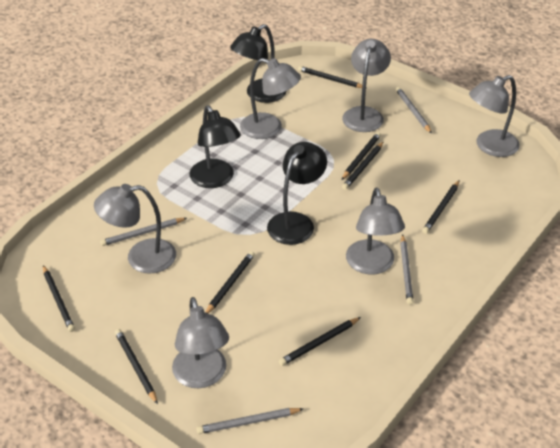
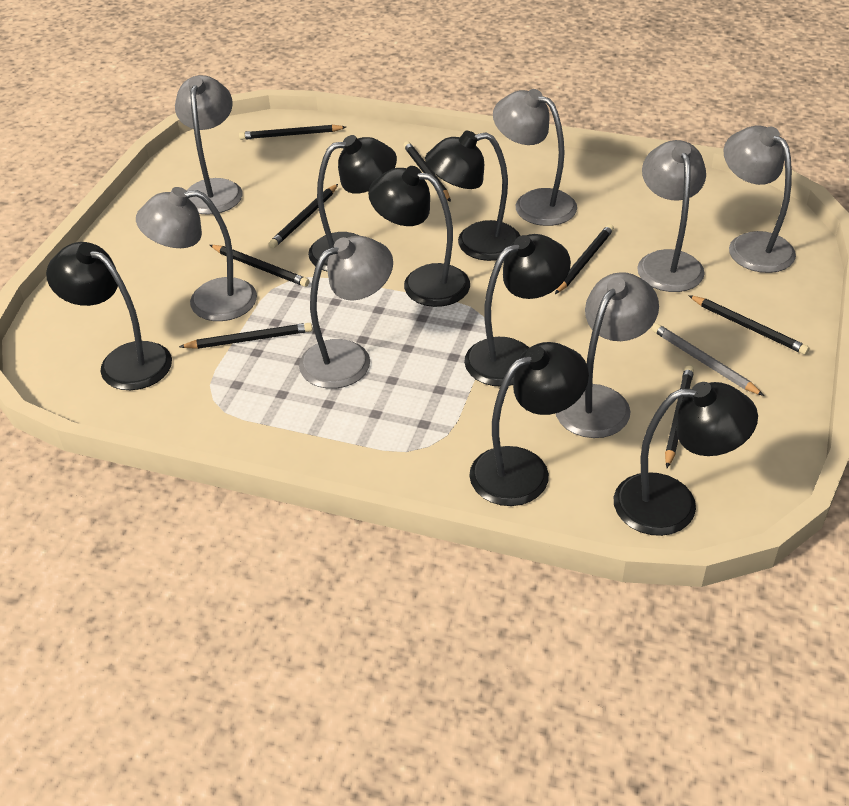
black lamp: [190,106,241,188] [230,24,286,103] [267,142,327,245] = 3 -> [46,242,172,390] [308,135,397,272] [368,166,470,307] [425,131,520,261] [464,234,571,386] [469,342,589,506] [614,382,758,536] = 7
grey lamp: [94,184,176,274] [172,297,229,388] [240,58,301,139] [342,39,391,132] [346,188,405,274] [469,75,520,157] = 6 -> [136,187,257,321] [175,75,242,215] [299,236,393,389] [493,89,577,226] [556,272,659,438] [637,140,706,292] [724,126,796,273] = 7
grey pencil: [100,218,187,246] [196,408,303,434] [396,87,432,134] [400,234,413,305] = 4 -> [652,323,764,396] = 1

